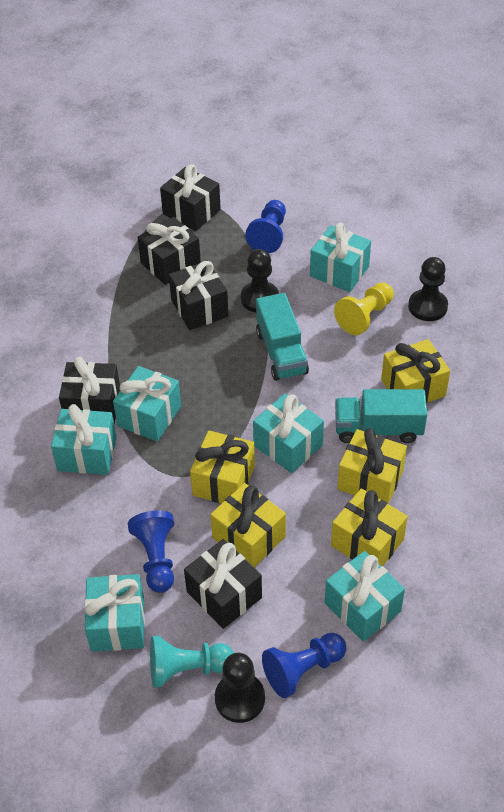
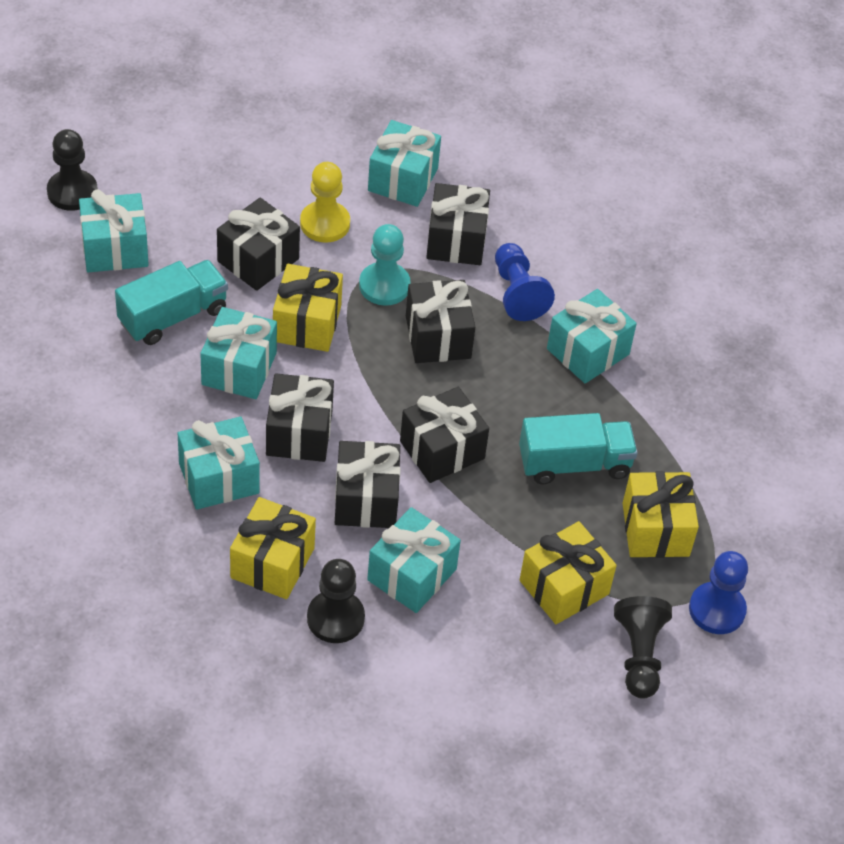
black gift: [59,357,120,424] [137,217,201,285] [160,164,221,231] [169,261,229,330] [184,539,262,629] = 5 -> [217,198,300,291] [266,373,334,462] [335,441,401,528] [400,387,489,483] [406,280,475,363] [426,183,490,265] = 6
blue pawn: [128,510,174,593] [245,200,286,253] [262,633,346,698] = 3 -> [495,243,555,321] [689,551,748,634] = 2
yellow gift: [190,430,255,503] [210,483,286,567] [331,488,408,566] [337,428,407,504] [381,339,450,403] = 5 -> [230,497,316,599] [273,264,343,352] [520,521,617,624] [623,471,699,558] = 4

